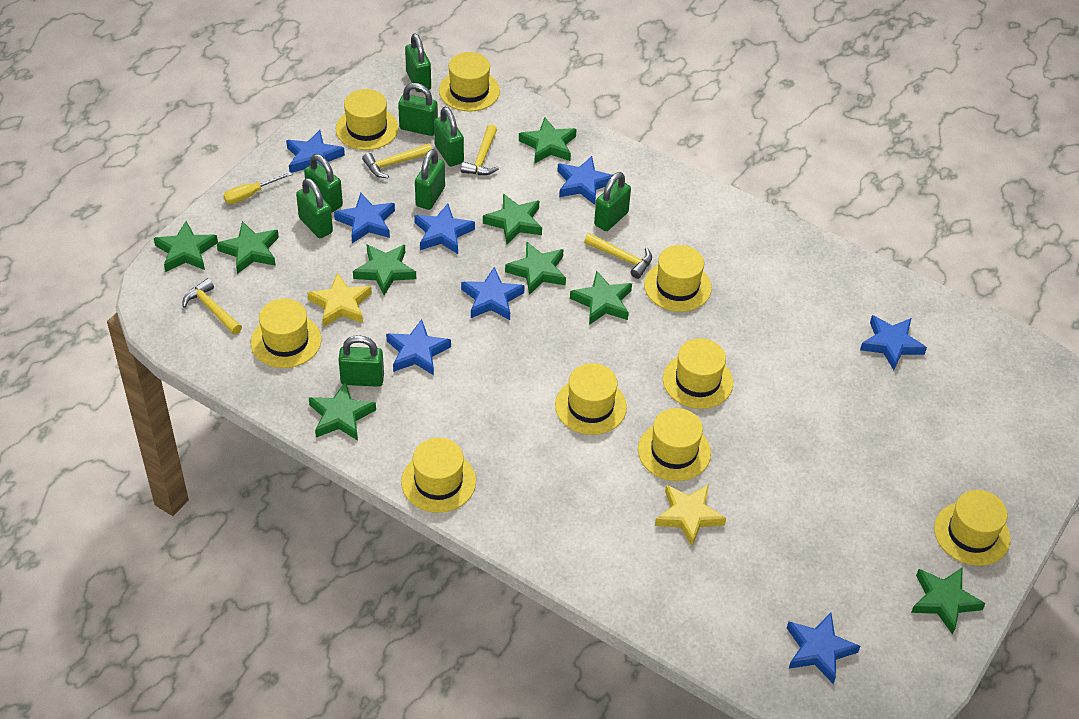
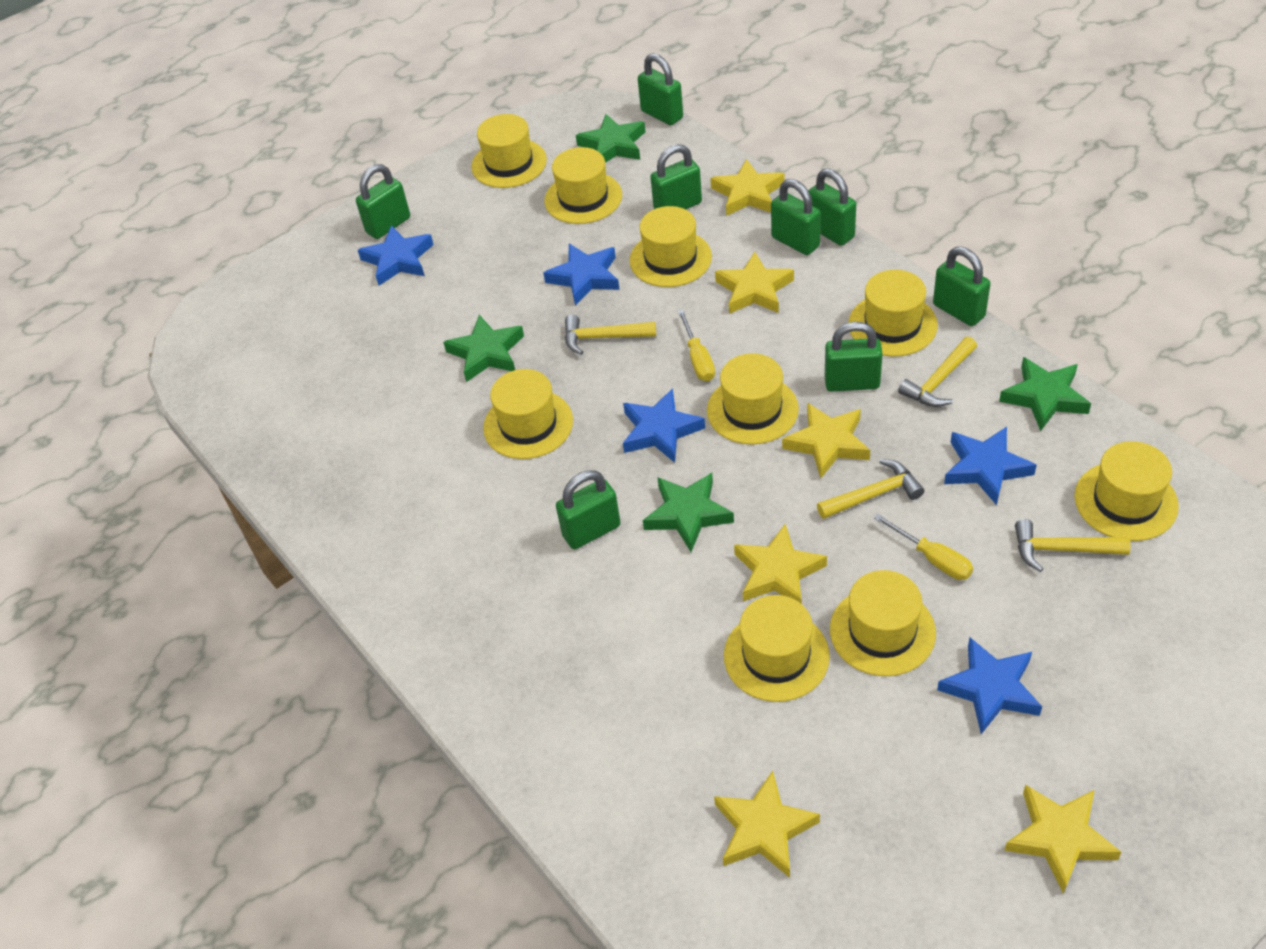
blue star: [286,130,345,173] [334,193,395,243] [386,319,451,375] [414,204,475,254] [461,267,525,320] [558,156,613,205] [787,613,860,684] [860,315,927,370] = 8 -> [358,225,434,286] [543,244,620,306] [623,388,705,463] [937,637,1042,734] [944,427,1037,505] = 5
green star: [154,221,218,272] [216,221,279,274] [309,381,376,441] [353,244,416,296] [483,194,542,244] [505,241,566,295] [519,117,577,164] [570,270,632,325] [911,568,986,635] = 9 -> [443,315,524,382] [576,114,645,163] [643,473,734,552] [999,357,1091,431] = 4
yellow screwdriver: [223,172,292,204] = 1 -> [678,310,715,381] [874,514,973,580] = 2
yellow star: [307,273,372,327] [655,484,726,546] = 2 -> [711,159,785,216] [714,771,820,878] [715,252,794,314] [734,524,827,603] [782,403,870,478] [1004,785,1122,893] = 6

